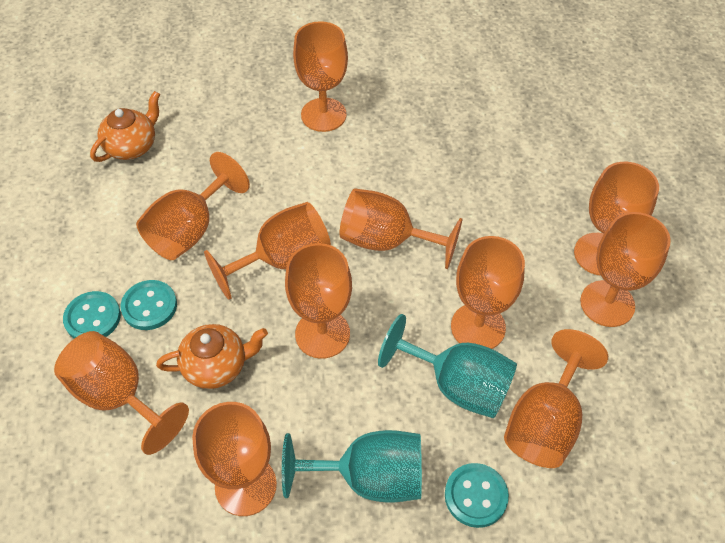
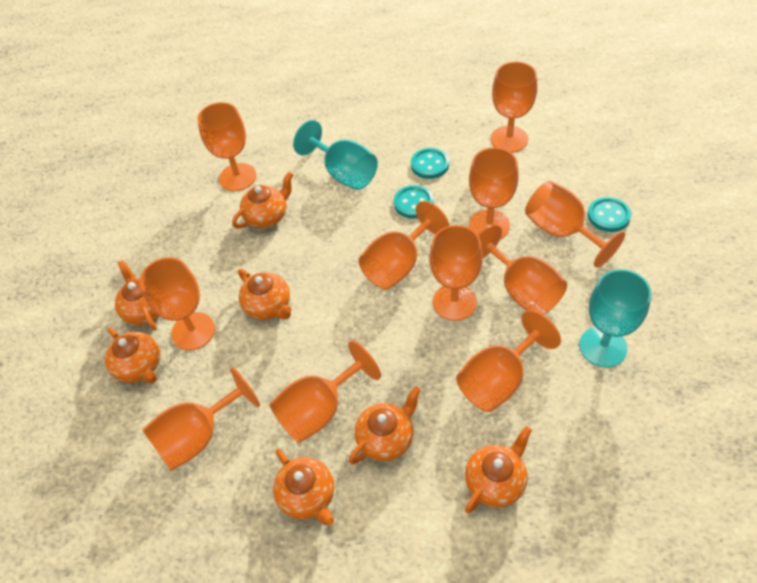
orange teapot: [90,91,160,162] [156,324,268,389] = 2 -> [105,328,160,384] [115,260,160,331] [232,172,293,229] [238,269,292,320] [273,449,334,525] [349,386,421,464] [465,426,532,513] = 7

